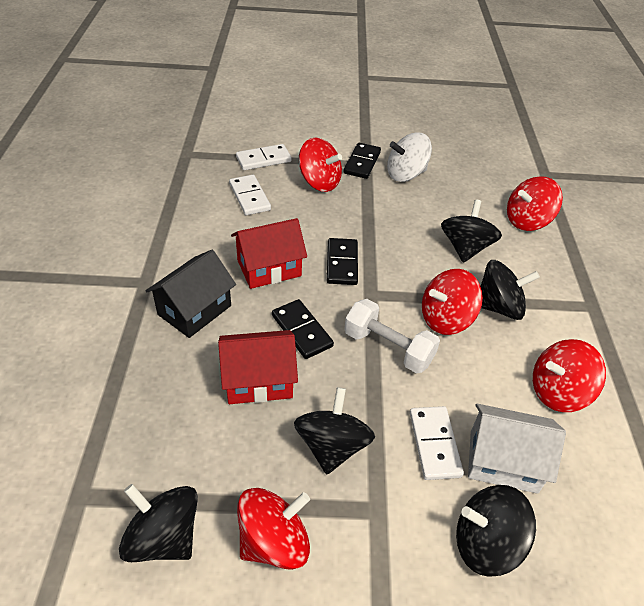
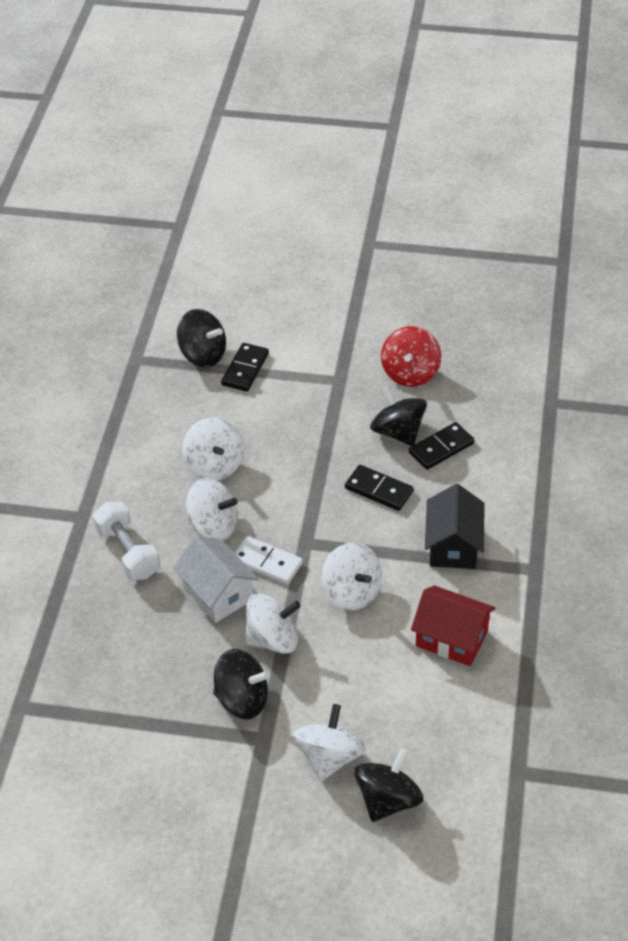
black spinning top: [119,484,198,562] [294,387,375,474] [441,200,502,263] [456,485,536,577] [480,260,540,320] = 5 -> [177,309,226,367] [213,649,270,719] [354,748,424,822] [370,385,427,446] = 4
red house: [218,330,298,404] [231,218,307,289] = 2 -> [411,585,496,666] = 1
red spinning top: [237,488,310,570] [299,138,342,192] [422,269,483,335] [507,176,563,231] [533,339,606,412] = 5 -> [381,326,441,387] = 1
white domino: [229,175,271,215] [236,144,292,170] [410,406,464,480] = 3 -> [235,536,303,585] = 1
white spinning top: [387,132,432,182] = 1 -> [182,417,244,480] [186,478,238,541] [245,594,301,654] [293,704,365,781] [321,542,382,611] = 5

